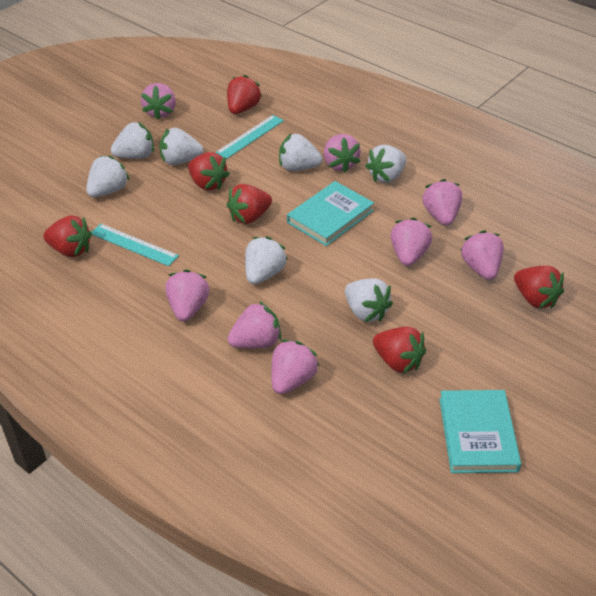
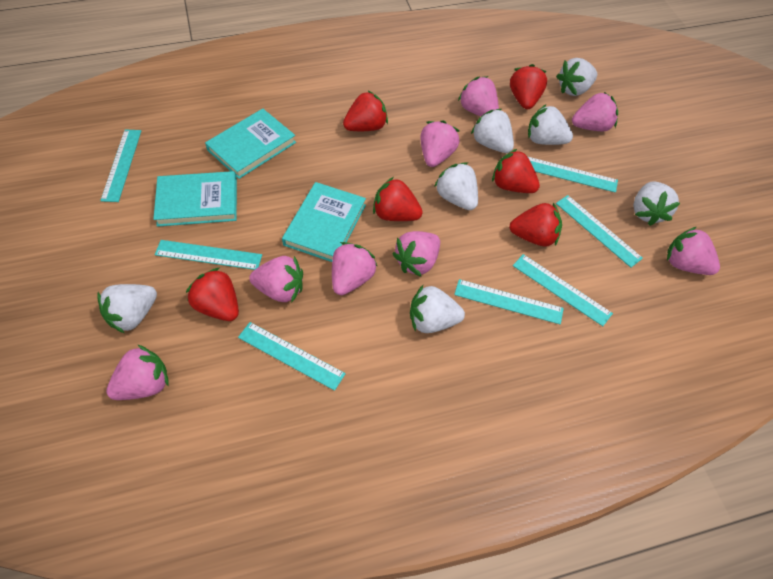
turquoise book: [287,181,374,246] [439,390,521,473] = 2 -> [153,171,237,227] [205,109,296,179] [282,182,366,262] = 3
turquoise ruler: [91,224,179,266] [215,115,284,159] = 2 -> [100,129,141,202] [155,240,262,270] [238,322,346,391] [454,279,564,324] [513,254,613,326] [527,156,618,193] [556,195,643,268] = 7

